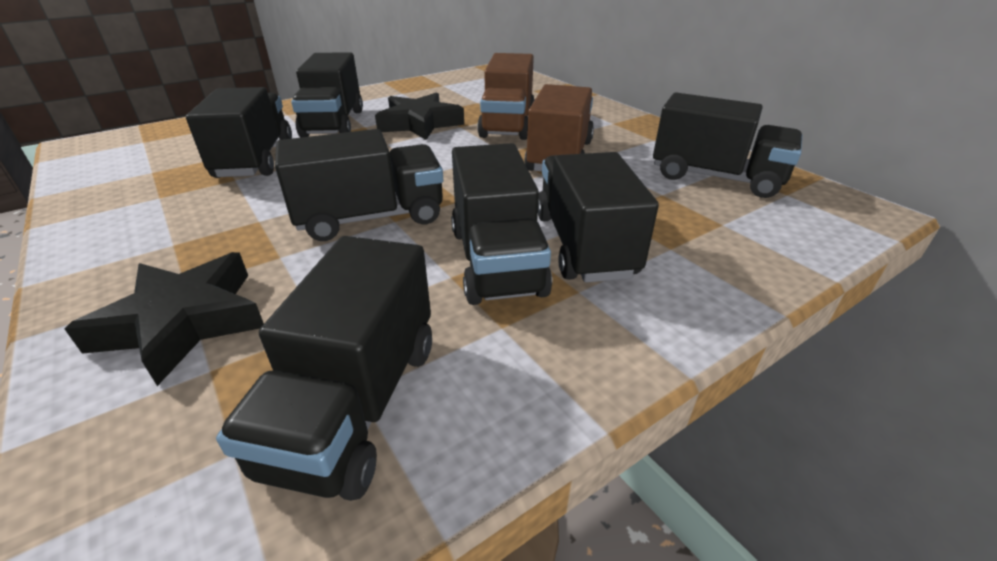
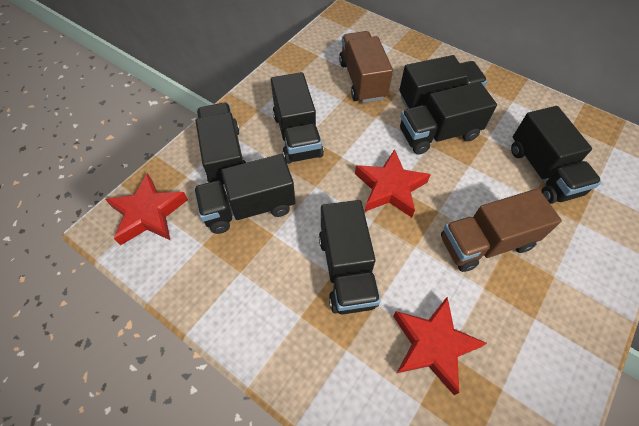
black star: [65,252,264,386] [375,92,464,140] = 2 -> none = 0
red star: none = 0 -> [105,173,188,245] [355,149,431,217] [393,297,487,395] = 3

